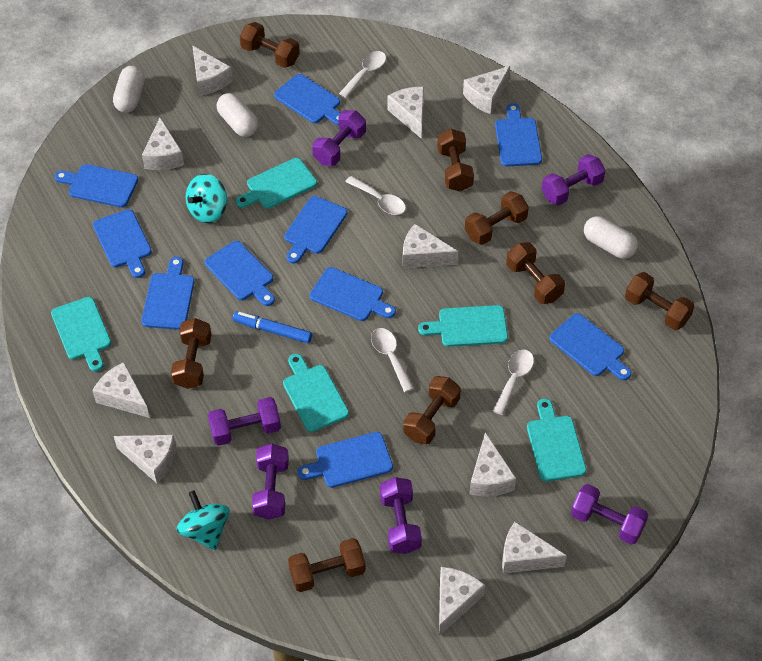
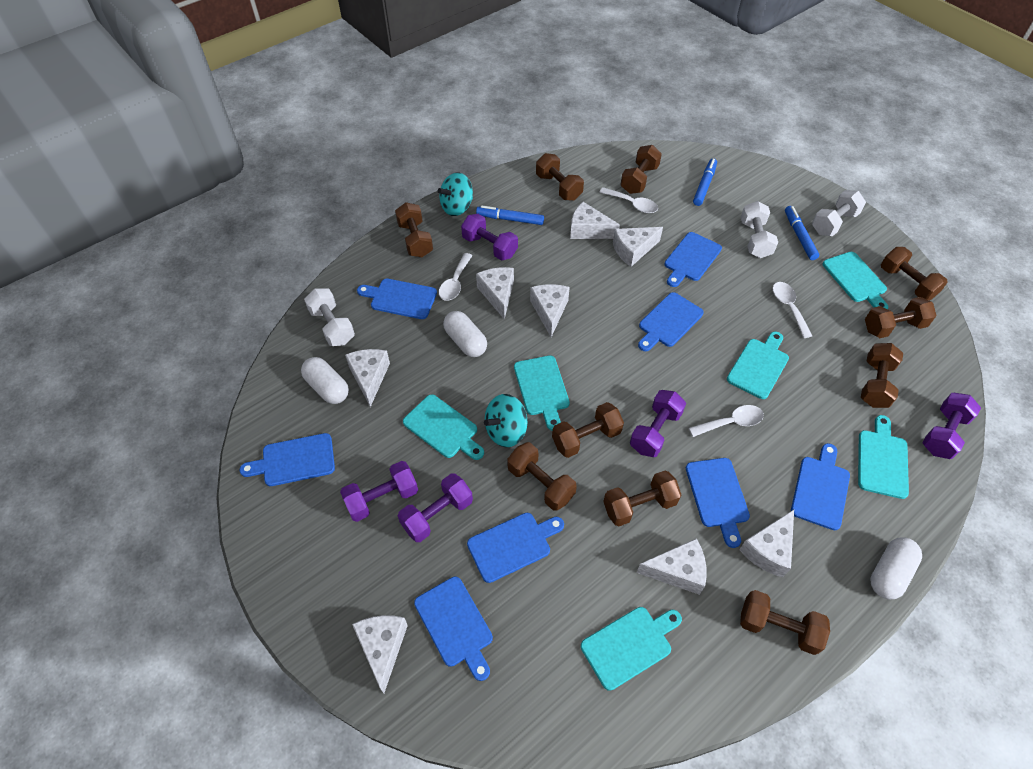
blue cutting board: [54,164,138,208] [93,209,152,278] [141,257,194,330] [205,241,275,306] [274,74,341,125] [284,196,348,264] [298,432,393,488] [310,267,396,321] [495,103,542,166] [549,313,631,380] = 10 -> [239,433,335,486] [357,279,437,319] [414,576,493,681] [467,513,564,583] [638,292,704,351] [665,232,722,287] [686,458,750,548] [791,443,850,530] = 8
blue marker: [233,311,312,343] = 1 -> [476,205,544,225] [693,159,717,206] [785,206,819,260] = 3
brown dumbbell: [171,318,212,389] [240,22,300,68] [288,538,365,592] [403,376,461,444] [437,129,474,191] [465,191,529,245] [506,242,565,304] [625,272,694,330] = 8 -> [395,202,433,257] [507,442,577,511] [536,153,584,201] [552,402,624,458] [603,471,681,526] [621,145,662,194] [740,590,830,655] [861,343,903,408] [865,297,937,338] [881,247,948,300] = 10
purple dumbbell: [208,397,281,446] [252,444,289,520] [312,110,366,166] [380,477,422,554] [542,154,605,205] [571,484,648,545] = 6 -> [340,461,418,522] [398,473,473,542] [461,214,518,261] [630,390,686,457] [923,393,981,459] = 5
turquoise cutting board: [51,297,111,372] [236,158,317,209] [283,354,349,432] [418,305,508,347] [527,399,586,481] = 5 -> [403,394,484,460] [514,355,570,431] [581,607,682,691] [727,332,789,399] [823,252,888,309] [858,415,909,499] = 6
white cheese: [92,362,150,418] [114,435,176,483] [142,118,184,170] [192,45,233,96] [387,87,424,138] [403,224,458,268] [439,567,485,636] [463,66,510,114] [469,432,516,496] [502,522,567,574] = 10 -> [345,349,390,407] [352,615,408,693] [476,267,514,320] [530,284,570,337] [570,202,620,239] [613,227,663,267] [637,538,707,595] [739,510,794,577] = 8
white dumbbell: none = 0 -> [304,288,355,346] [741,201,778,258] [812,190,866,236] = 3

